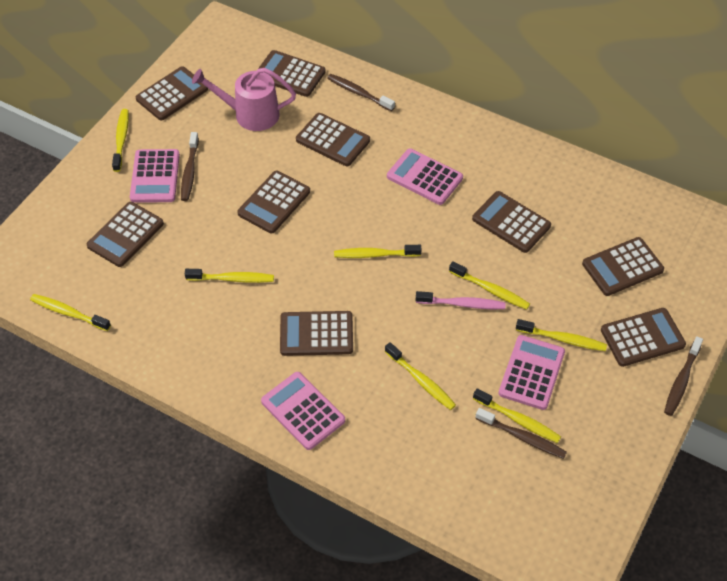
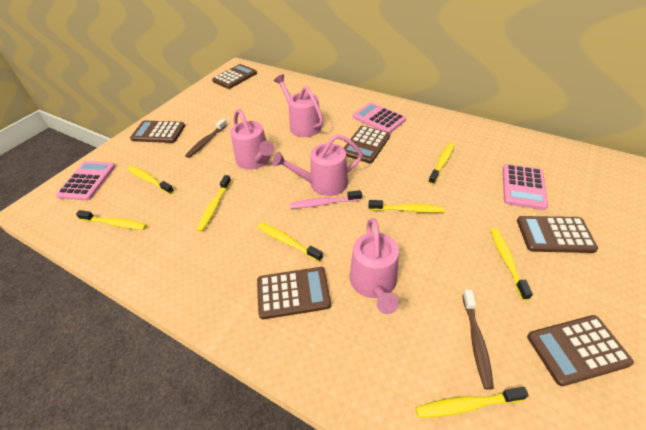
brown calculator: [87,202,164,267] [136,67,208,121] [237,171,310,234] [258,50,326,97] [280,311,353,356] [296,113,370,166] [472,191,551,253] [582,237,664,296] [601,308,686,367] = 9 -> [130,120,185,143] [212,64,257,89] [257,267,331,319] [344,126,390,163] [517,216,598,253] [527,315,634,386] = 6
brown toothbrush: [181,132,199,201] [327,74,395,111] [475,408,567,459] [664,336,703,416] = 4 -> [185,119,227,158] [462,290,494,390] = 2
pink calculator: [130,149,180,203] [261,372,345,450] [387,148,463,205] [498,335,565,410] = 4 -> [56,161,116,201] [353,102,406,133] [503,164,548,210] = 3
pink watering can: [192,68,296,131] = 1 -> [230,109,274,170] [273,134,363,196] [274,74,323,137] [350,218,399,314] = 4

